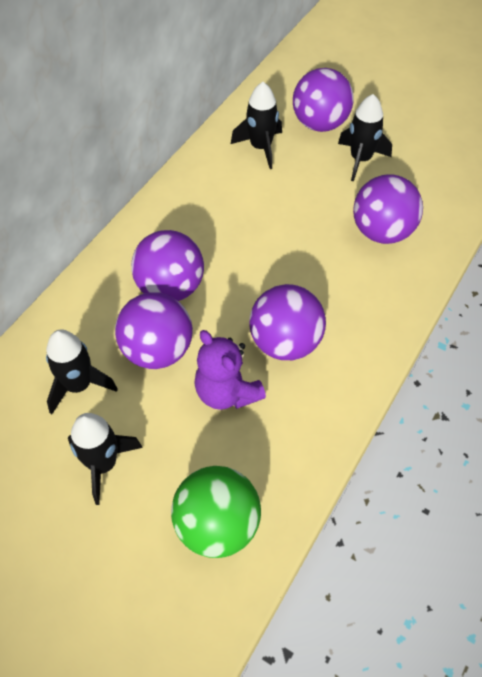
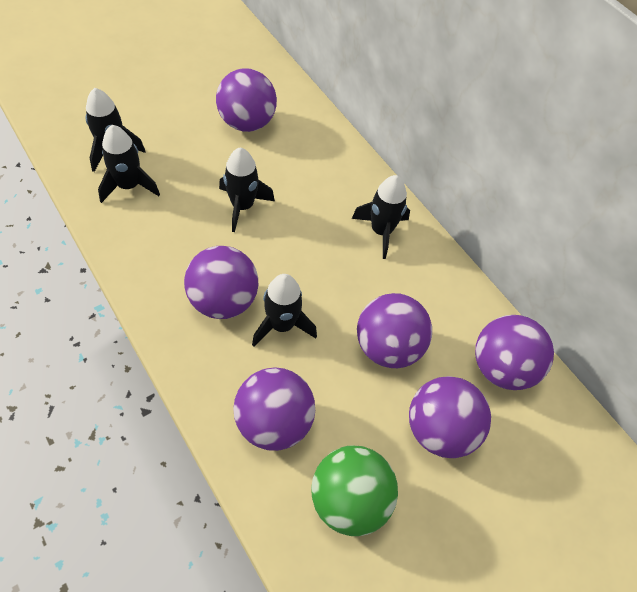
black rocket: [46,330,118,414] [68,413,143,505] [231,82,282,169] [338,94,392,182] = 4 -> [85,88,146,172] [98,125,160,203] [219,147,275,232] [252,274,317,347] [352,175,410,259] = 5
purple ball: [115,292,193,369] [131,230,204,301] [249,284,326,360] [293,68,354,132] [353,174,423,244] = 5 -> [184,246,258,319] [216,68,277,132] [233,367,315,451] [357,293,432,368] [409,376,491,458] [475,315,554,390] = 6
purple teddy bear: [194,330,266,410] = 1 -> none = 0

